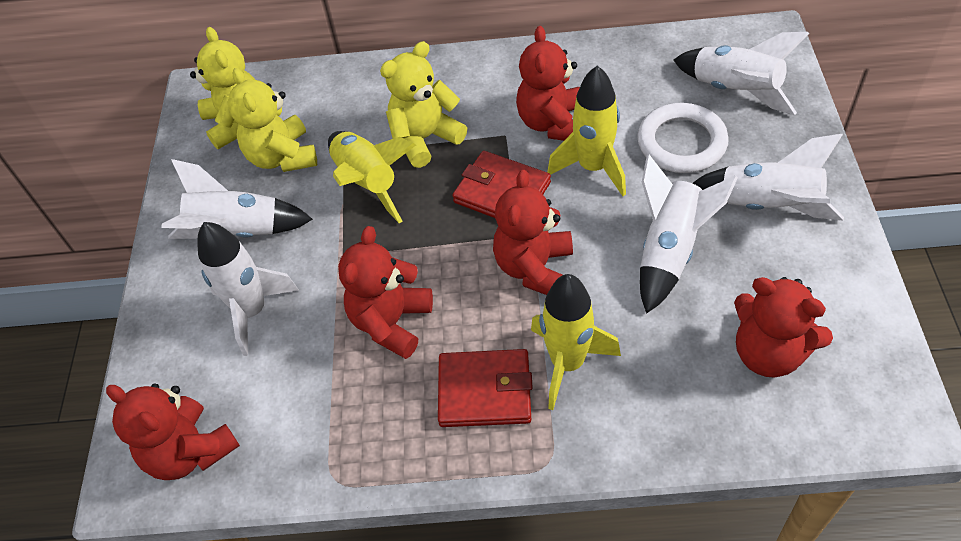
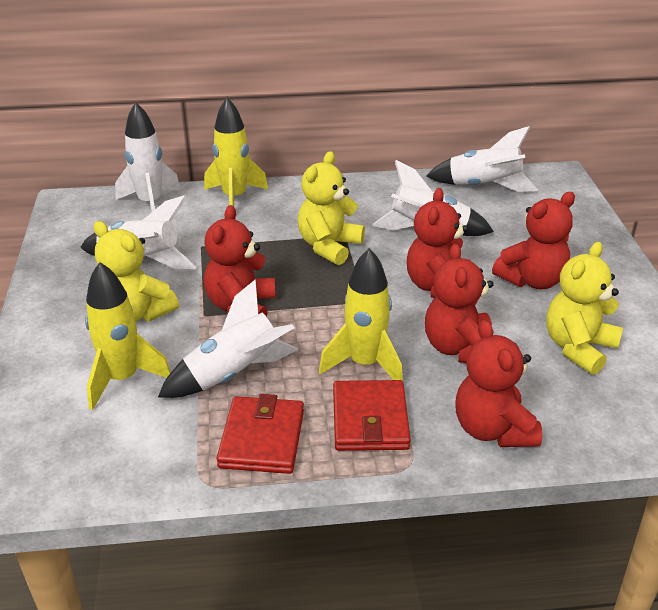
white ring: [637,103,729,173] = 1 -> none = 0

